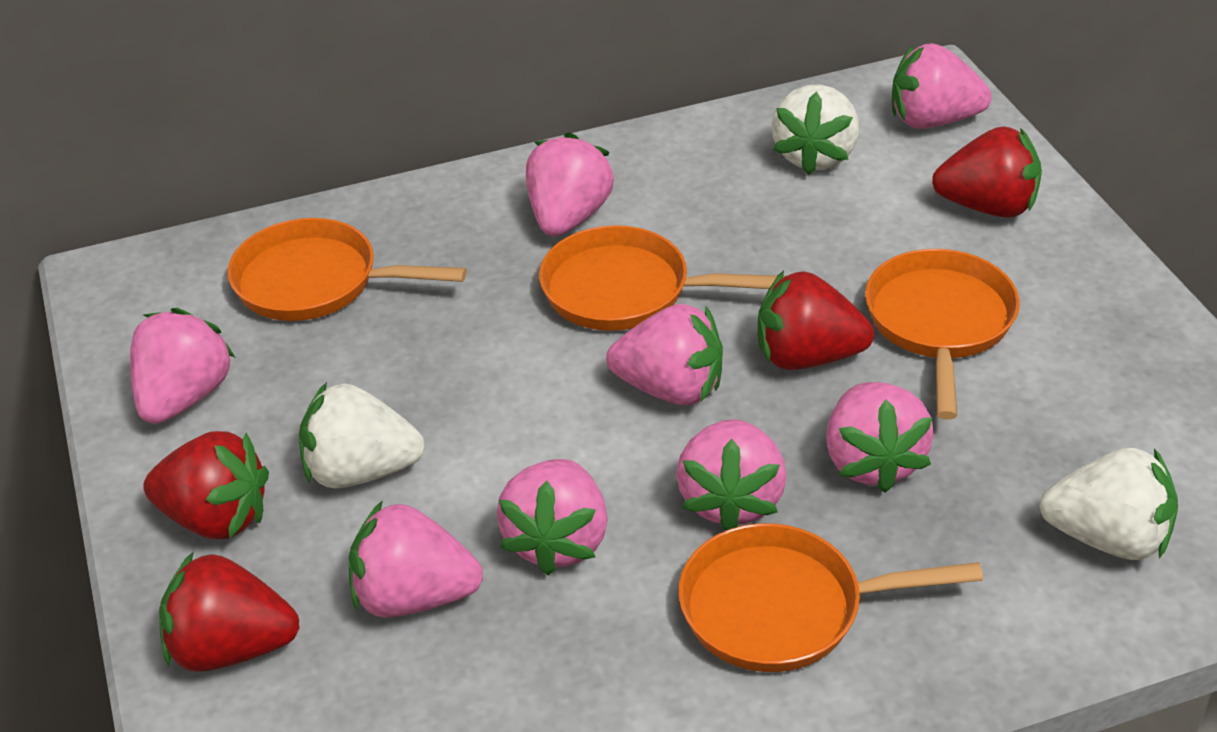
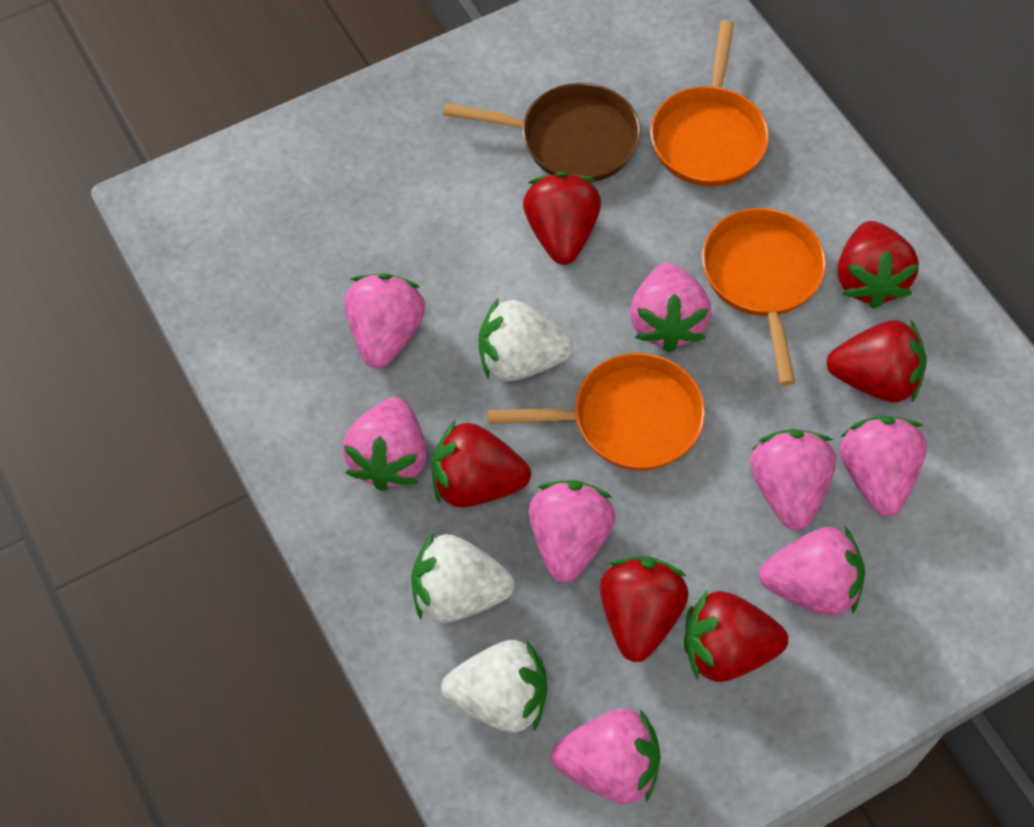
brown pan: none = 0 -> [443,83,641,182] = 1
orange pan: [228,218,467,321] [539,225,785,331] [679,523,983,672] [865,249,1020,420] = 4 -> [487,353,705,470] [650,20,769,186] [702,208,826,385] = 3
red strawberry: [143,431,269,539] [159,552,299,672] [757,270,874,370] [932,126,1042,218] = 4 -> [432,420,531,508] [523,172,601,265] [600,556,689,662] [684,591,788,682] [826,319,927,402] [837,221,919,309] = 6

